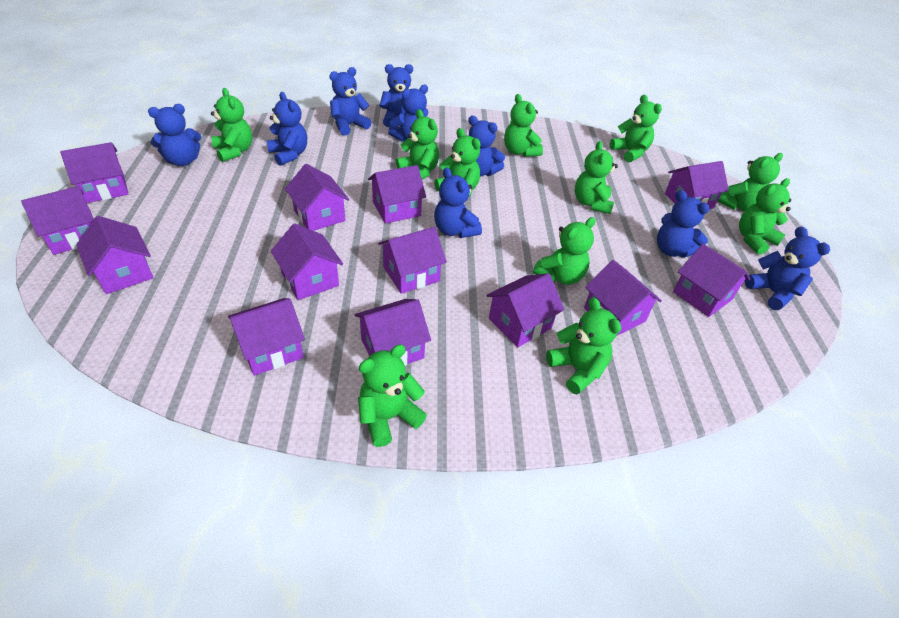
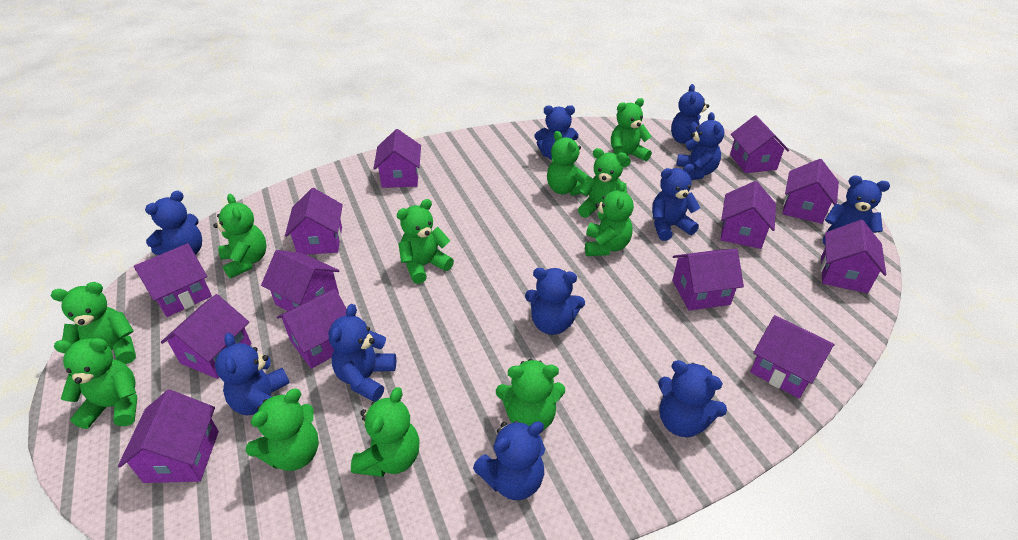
blue teddy bear: [148,104,201,166] [267,92,307,166] [329,67,371,136] [379,64,413,127] [388,85,428,142] [434,167,482,238] [468,115,505,177] [657,190,709,258] [745,226,830,310] = 9 -> [145,191,202,255] [215,333,290,416] [329,304,396,401] [473,421,545,500] [525,268,585,335] [535,105,578,160] [652,164,701,241] [658,360,727,437] [671,84,709,144] [676,112,725,180] [823,175,890,245] = 11

